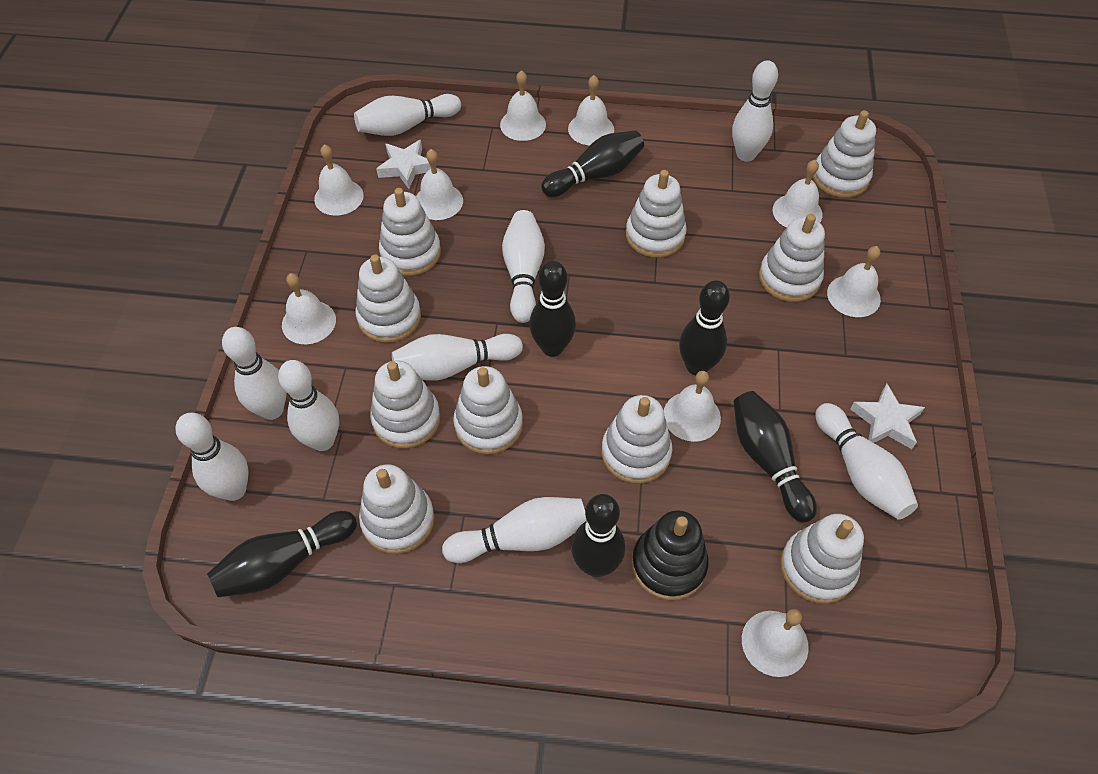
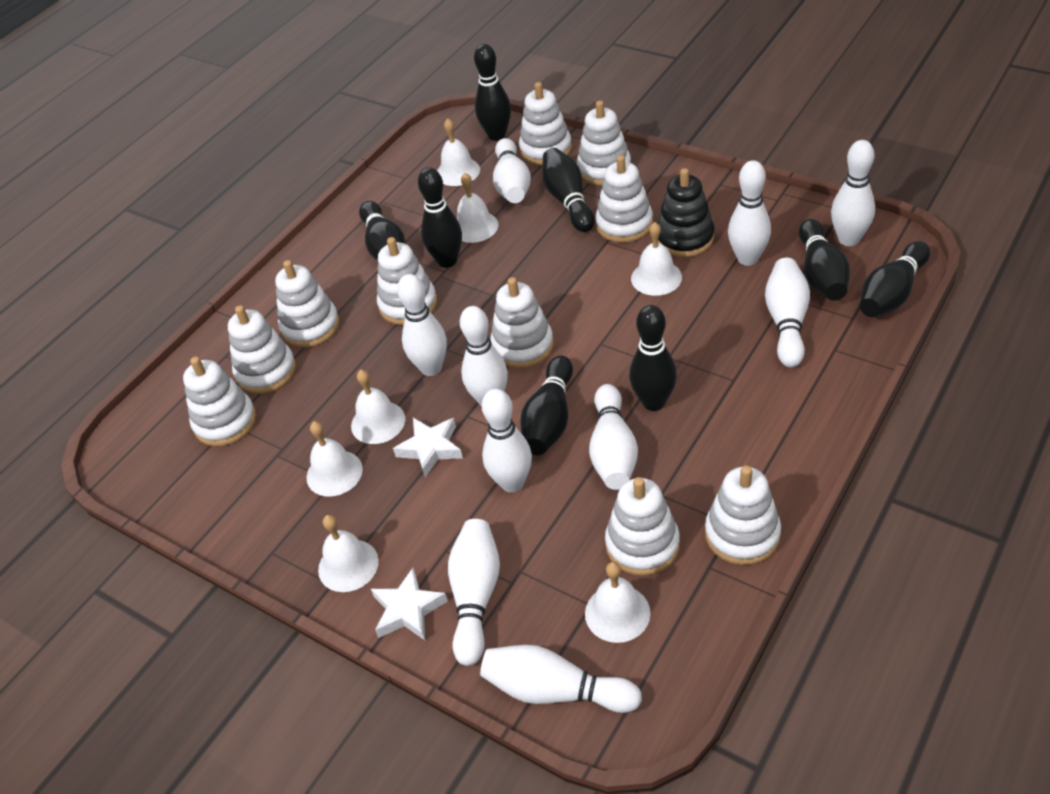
black bowling pin: [207,511,357,597] [530,261,576,357] [541,130,644,197] [571,494,625,577] [679,280,730,375] [733,391,817,522] = 6 -> [359,201,406,260] [418,167,462,268] [474,44,511,141] [520,356,573,455] [542,148,594,232] [629,305,677,411] [799,219,850,301] [860,241,930,317] = 8
white bell: [282,273,336,344] [314,144,364,216] [416,149,463,220] [500,70,546,141] [568,75,614,145] [664,371,721,442] [742,609,809,677] [773,160,822,228] [827,246,881,317] = 9 -> [307,421,363,496] [318,515,379,592] [351,370,406,444] [437,118,480,186] [457,173,499,243] [585,562,651,643] [631,222,682,296] = 7
white bowling pin: [175,413,249,501] [222,327,287,420] [278,360,339,451] [354,94,461,136] [392,334,523,381] [442,497,587,563] [502,210,545,323] [732,60,778,161] [815,403,918,519] = 9 -> [397,274,447,376] [448,519,500,666] [460,306,508,406] [480,645,642,713] [482,389,532,493] [493,138,531,203] [589,384,638,490] [728,160,771,266] [765,258,810,368] [831,140,875,246] = 10

